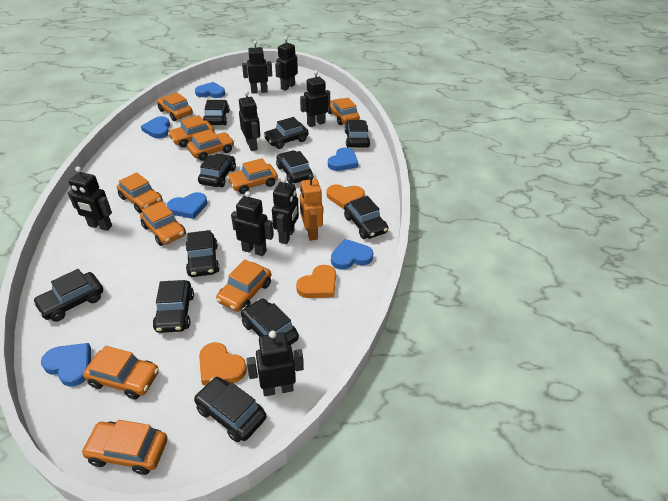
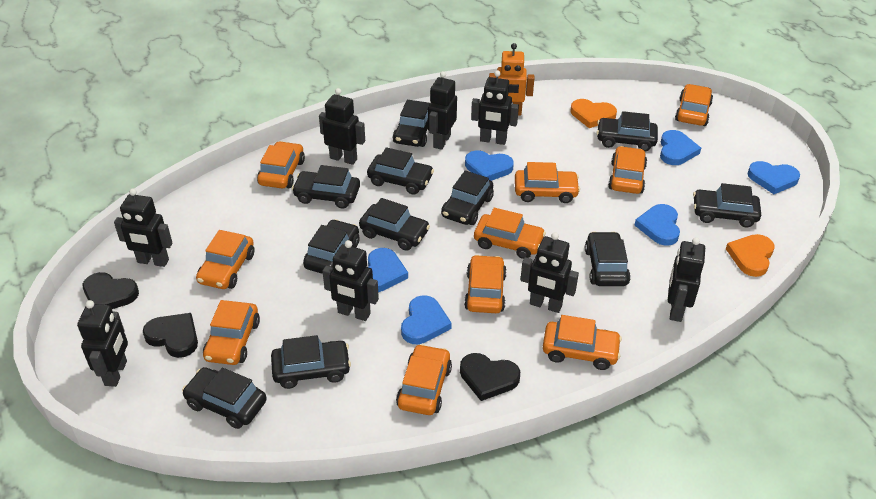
black heart: none = 0 -> [83,272,139,309] [143,313,198,358] [460,353,520,401] = 3
orange heart: [199,342,247,385] [296,265,336,298] [327,184,365,209] = 3 -> [571,99,617,128] [726,234,775,277] = 2

